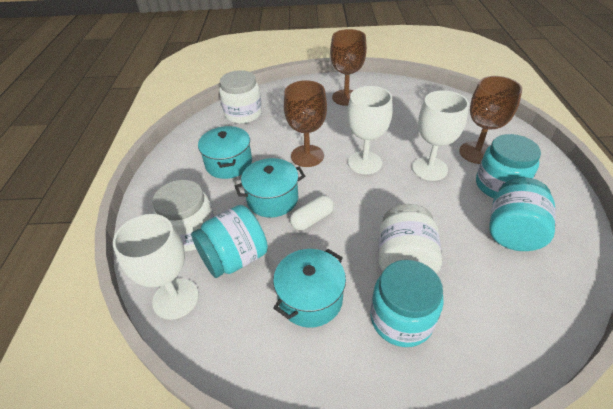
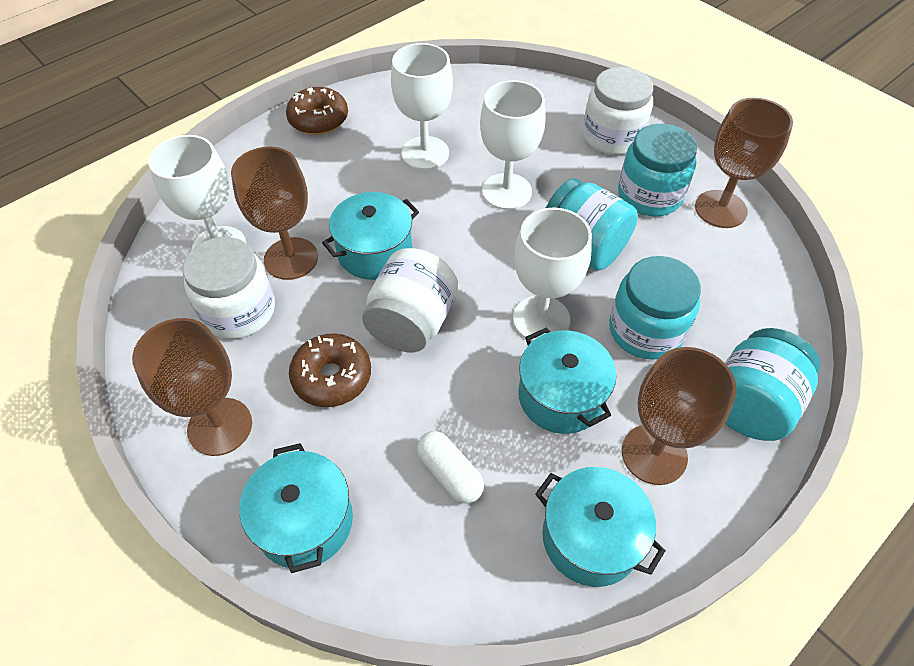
brown donut: none = 0 -> [286,87,348,135] [289,334,371,407] = 2
brown goblet: [284,80,327,167] [330,29,367,106] [459,76,522,164] = 3 -> [132,318,252,456] [231,147,318,280] [622,347,737,485] [695,98,793,228] = 4
turquoise pot: [198,126,252,179] [235,158,305,218] [273,249,346,328] = 3 -> [240,443,353,573] [322,192,419,280] [518,328,616,434] [535,467,666,587] = 4
white goblet: [113,214,199,320] [347,86,393,174] [412,90,469,181] = 3 -> [148,135,246,249] [391,43,453,170] [480,80,546,210] [513,207,592,341] = 4

